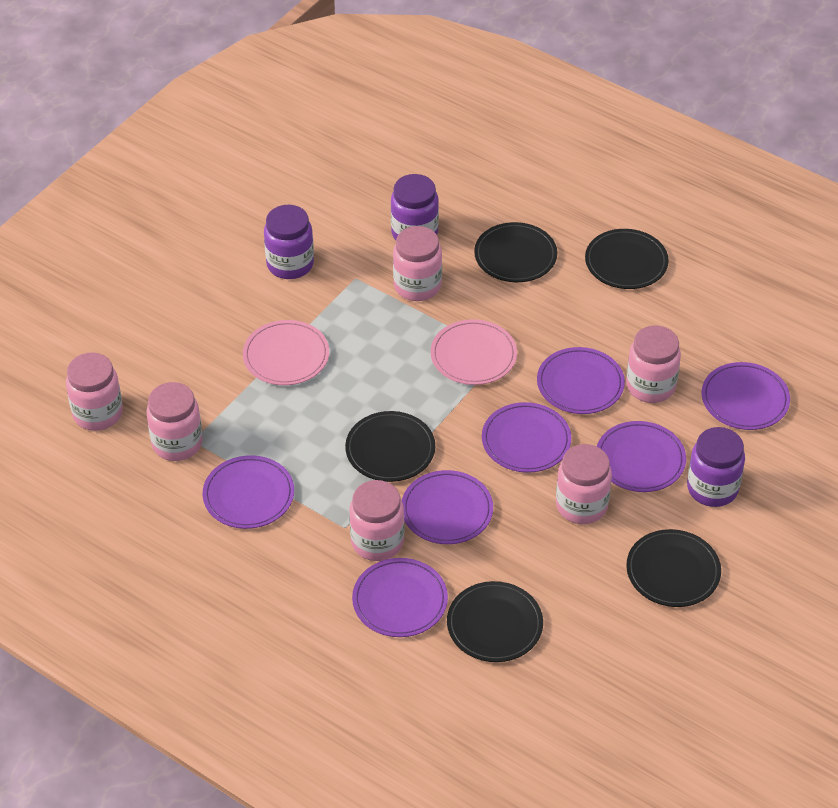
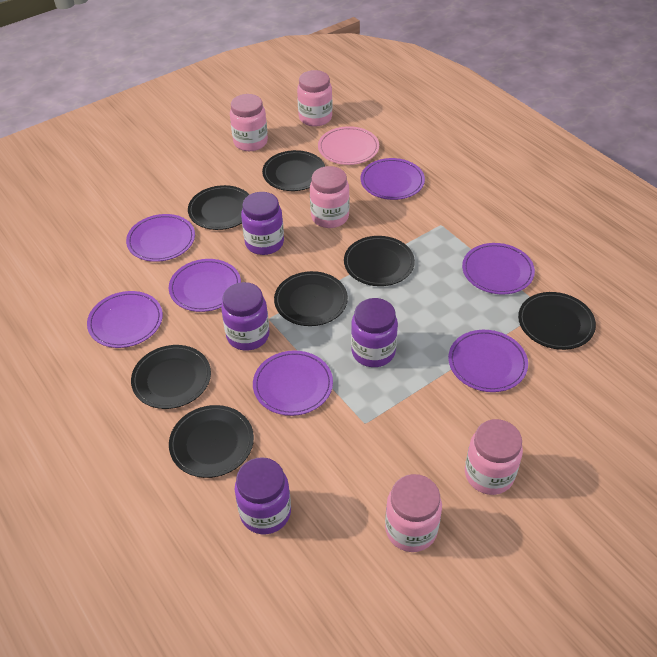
black plate: [345,411,435,482] [447,581,543,662] [474,222,557,282] [585,229,669,289] [626,529,721,607] = 5 -> [131,345,211,409] [169,405,254,478] [188,185,250,230] [262,150,325,191] [274,271,348,326] [344,236,415,286] [518,292,596,350] = 7
pink jar: [66,353,123,431] [146,382,203,461] [350,480,404,561] [393,226,442,301] [556,444,612,524] [626,325,681,403] = 6 -> [230,94,268,151] [297,70,332,126] [310,166,349,228] [385,474,442,552] [465,419,523,495] = 5
pink plate: [243,320,329,385] [431,319,517,385] = 2 -> [318,126,379,165] = 1
purple jar: [264,205,314,279] [391,174,439,240] [687,427,745,507] = 3 -> [221,282,269,351] [235,457,291,534] [241,192,284,255] [351,298,398,367] = 4

